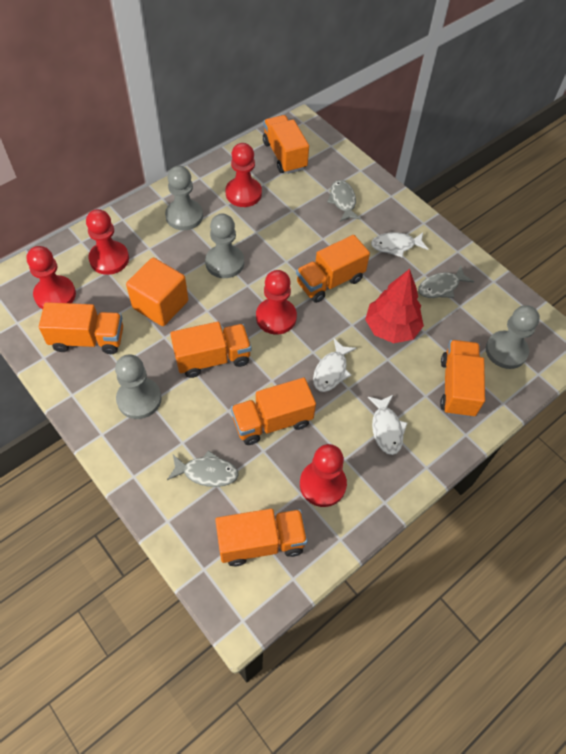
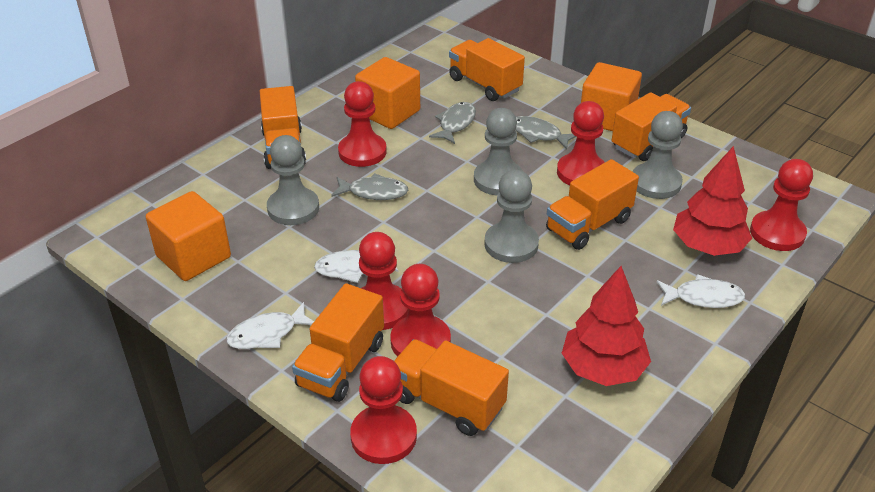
orange cube: [126,257,188,326] = 1 -> [146,191,231,281] [355,57,420,129] [581,62,642,131] = 3
orange truck: [39,302,123,354] [170,322,251,378] [215,509,308,567] [231,378,316,445] [263,115,309,174] [296,235,370,303] [440,340,485,418] = 7 -> [260,86,306,169] [292,283,384,402] [394,339,509,436] [449,38,525,101] [546,159,639,250] [612,92,691,161] = 6
red pawn: [27,246,76,309] [86,209,129,275] [226,143,262,207] [256,270,297,334] [300,444,347,507] = 5 -> [338,81,387,167] [350,356,417,464] [359,232,409,330] [390,264,451,357] [557,101,605,185] [750,159,813,251] = 6
red tree: [365,269,424,343] = 1 -> [562,266,651,386] [673,146,752,256] = 2

